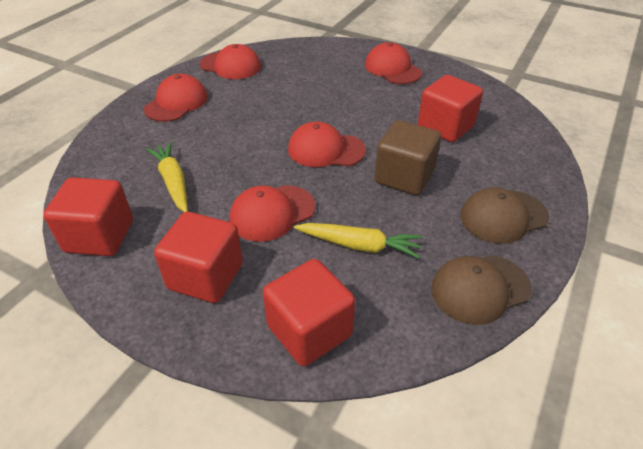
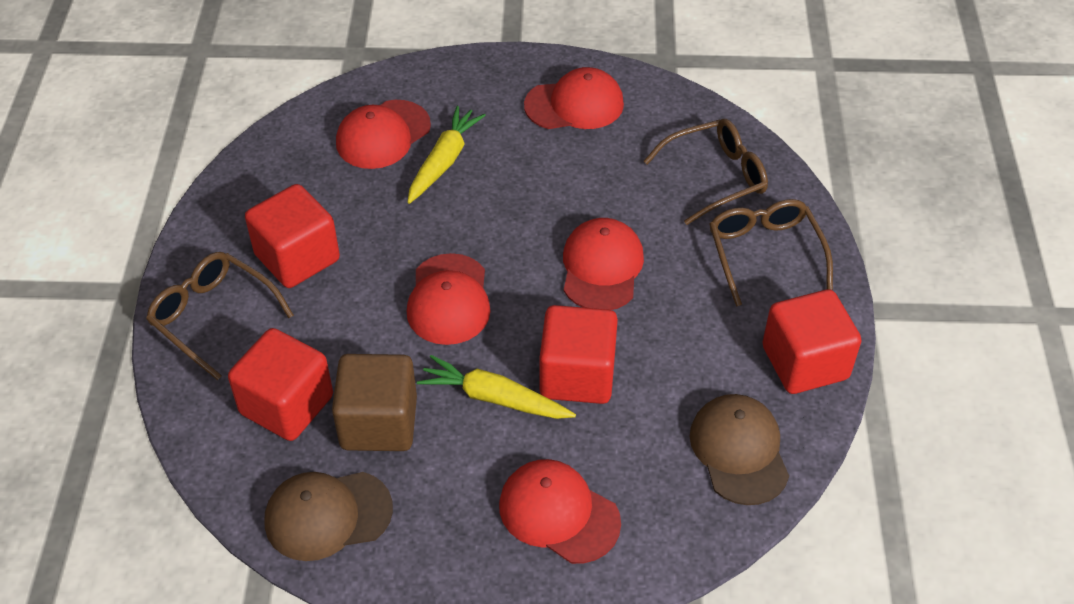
brown glasses: none = 0 -> [146,252,294,380] [643,119,768,225] [709,199,833,307] = 3

